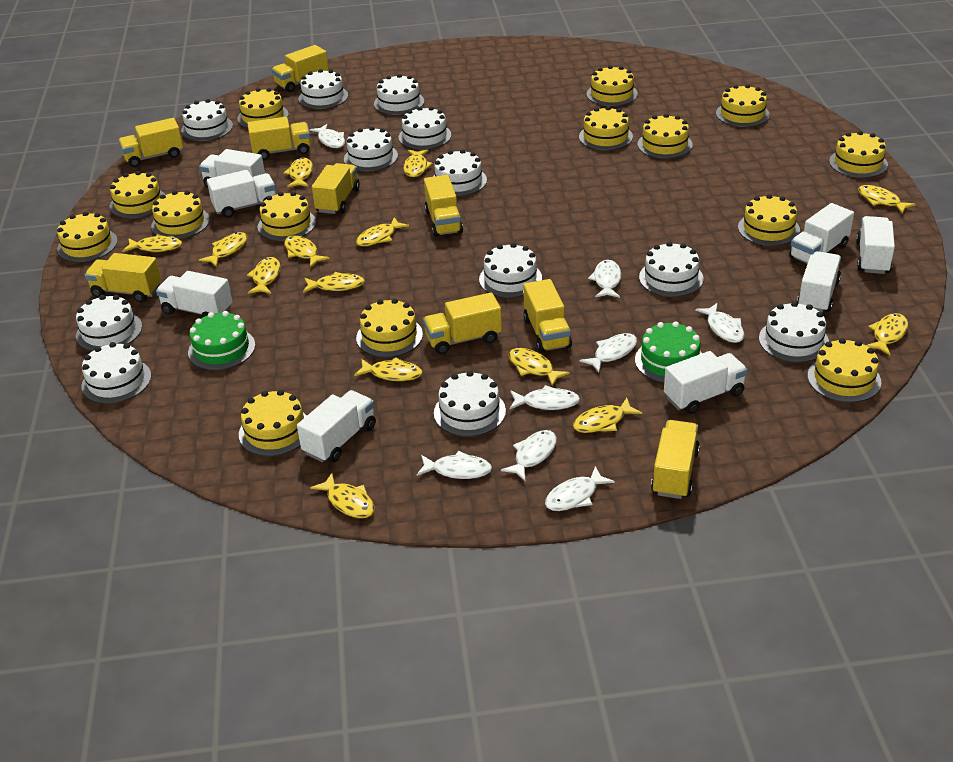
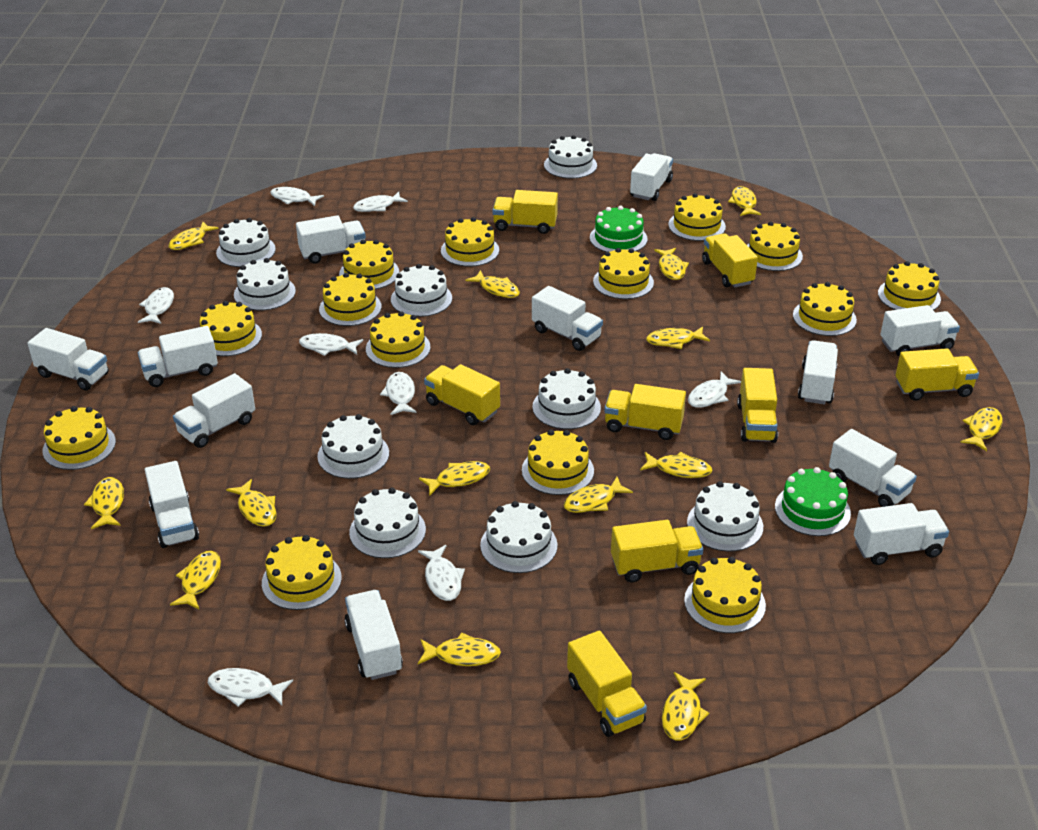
white cake: [76,295,142,351] [81,342,151,404] [181,99,233,141] [298,69,348,109] [344,127,398,171] [374,74,424,115] [398,107,451,150] [433,149,487,196] [434,371,506,437] [479,243,542,298] [639,242,704,297] [759,301,829,362] = 12 -> [216,218,276,267] [234,258,296,310] [317,414,389,479] [349,487,426,558] [391,264,452,317] [480,501,558,573] [532,368,601,429] [544,135,597,179] [687,481,763,552] = 9
white truck: [156,271,233,318] [199,149,265,187] [207,170,276,218] [297,390,376,463] [664,351,748,414] [789,203,854,264] [797,251,841,313] [856,216,895,274] = 8 -> [27,328,109,391] [138,326,218,387] [145,461,199,548] [173,373,255,448] [296,215,366,264] [344,590,403,680] [532,286,603,351] [630,153,673,201] [798,340,838,404] [829,429,917,507] [854,503,949,565] [880,305,960,357] = 12
yellow truck: [85,253,161,302] [118,118,183,167] [247,117,311,160] [271,45,329,92] [312,163,360,214] [423,292,502,354] [424,175,463,237] [523,279,572,353] [651,420,700,499] = 9 -> [424,364,500,425] [493,190,558,234] [567,630,647,737] [604,384,686,440] [611,520,703,582] [702,233,758,287] [737,368,778,443] [896,348,979,401] = 8

